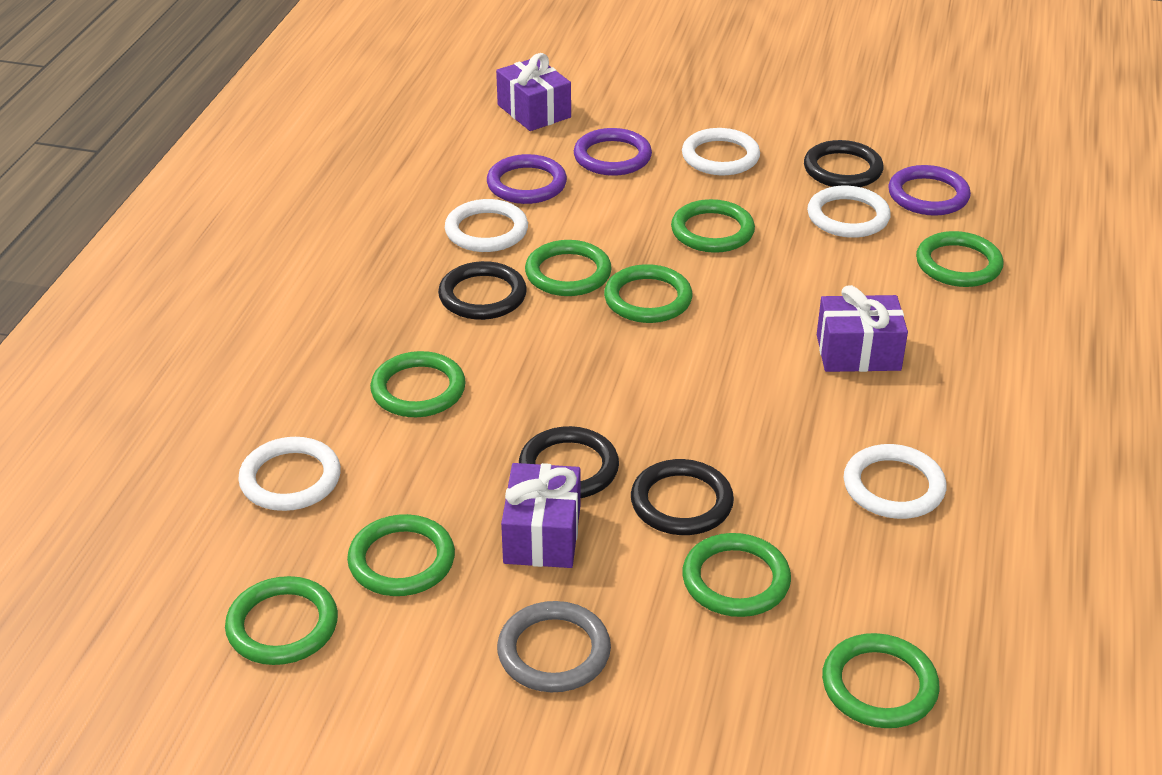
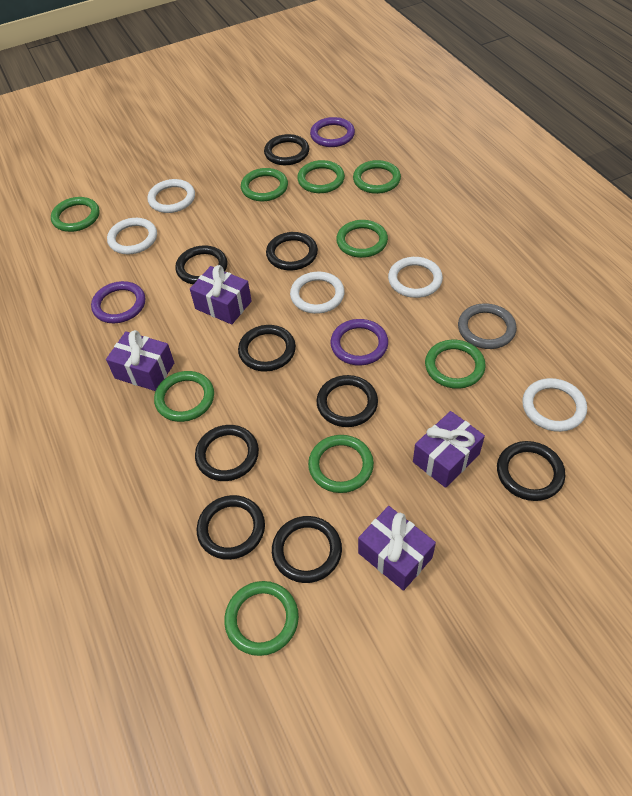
black ring: [438,261,527,320] [519,426,619,498] [631,459,734,535] [804,140,884,187] = 4 -> [175,245,227,284] [195,425,259,481] [197,495,265,560] [238,325,296,372] [264,134,309,165] [266,232,318,270] [272,516,342,583] [316,375,378,427] [497,441,565,501] = 9
purple gift: [496,53,571,131] [501,463,580,568] [817,285,908,372] = 3 -> [106,330,174,391] [190,265,252,325] [358,506,436,591] [413,411,485,488] = 4

